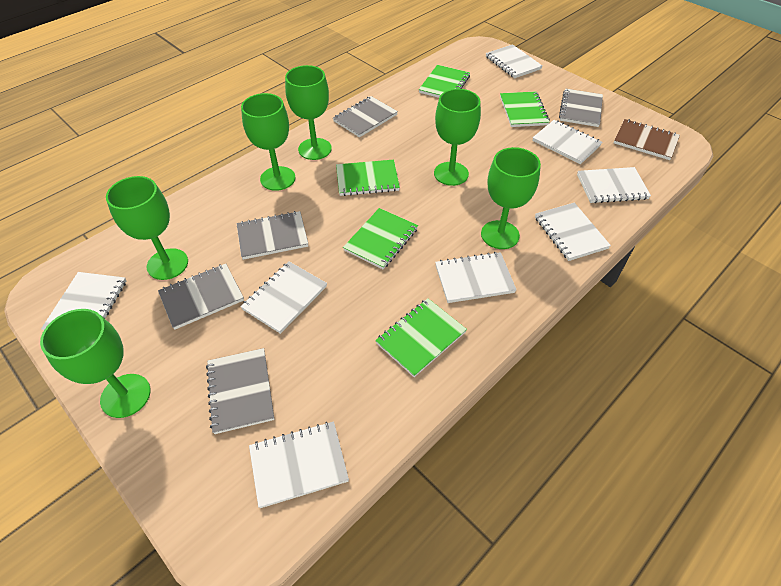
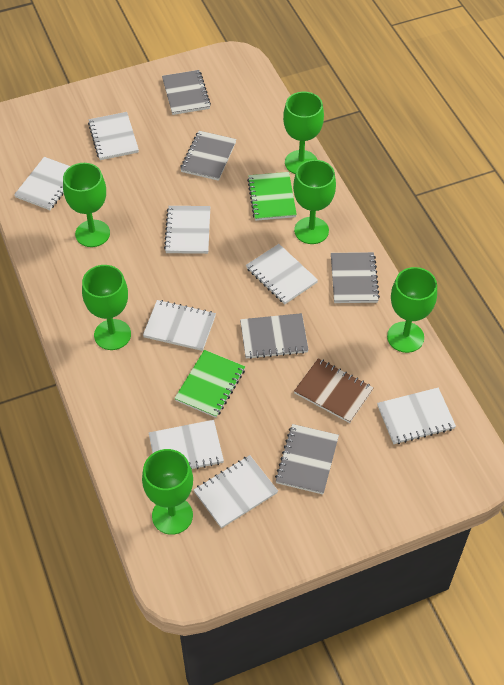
green notebook: [336,160,400,196] [343,208,418,269] [375,298,467,377] [419,65,470,98] [500,91,550,127] = 5 -> [174,350,245,418] [247,172,297,221] = 2

